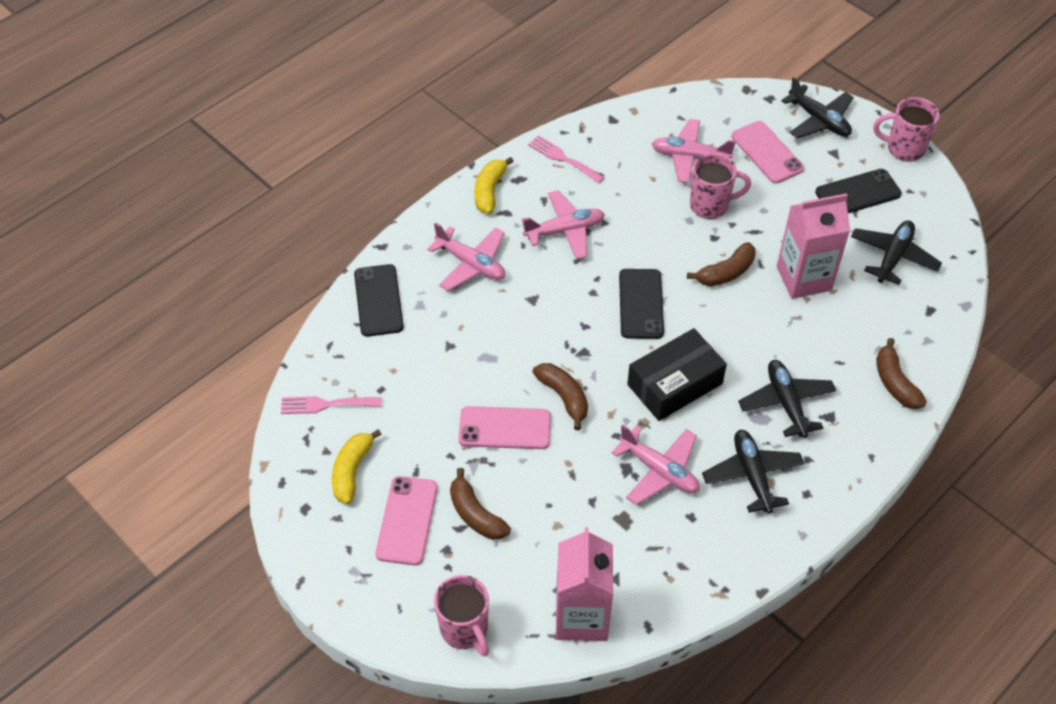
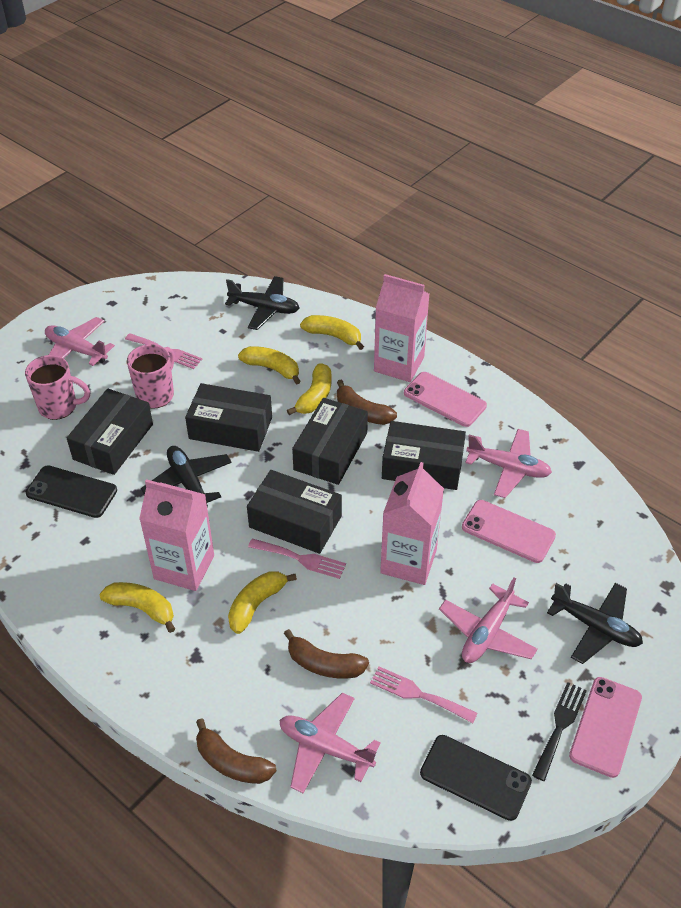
black box: [627,328,727,421] = 1 -> [67,388,153,475] [185,383,272,452] [247,470,342,554] [292,398,368,485] [382,421,466,490] = 5
black fork: none = 0 -> [532,682,587,781] = 1
black phone: [354,264,404,337] [619,269,664,339] [815,169,902,213] = 3 -> [26,465,117,518] [420,735,532,821] = 2
black plane: [702,430,804,514] [738,360,836,438] [781,77,854,139] [851,220,942,285] = 4 -> [141,446,232,507] [225,276,299,330] [547,583,643,664] = 3
brown banana: [450,468,511,540] [532,363,588,430] [687,242,756,286] [876,338,927,409] = 4 -> [196,718,276,784] [284,629,369,678] [337,379,397,425] = 3
pink carton: [556,527,613,641] [777,193,850,299] = 2 -> [139,479,214,591] [374,274,429,382] [380,462,444,585] = 3
pink fork: [281,396,382,414] [528,135,605,183] = 2 -> [125,333,202,369] [248,538,346,579] [370,667,478,723] = 3
pink mug: [434,575,489,657] [690,153,751,219] [873,97,940,162] = 3 -> [25,355,90,420] [127,344,175,409] = 2
yellow banana: [332,429,382,504] [474,157,514,214] = 2 -> [99,582,175,633] [228,571,297,634] [238,346,301,385] [287,363,332,415] [300,315,364,350] = 5

